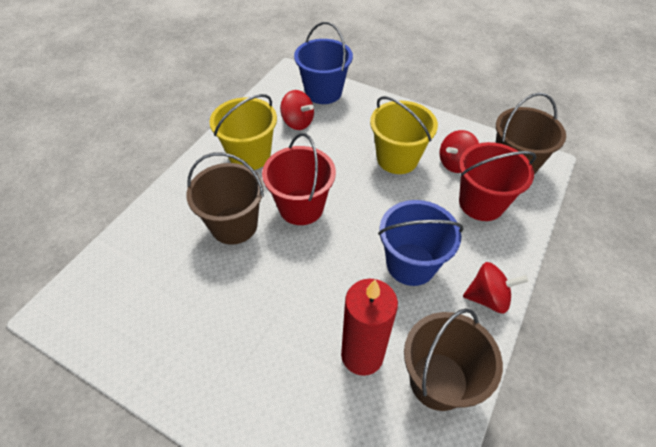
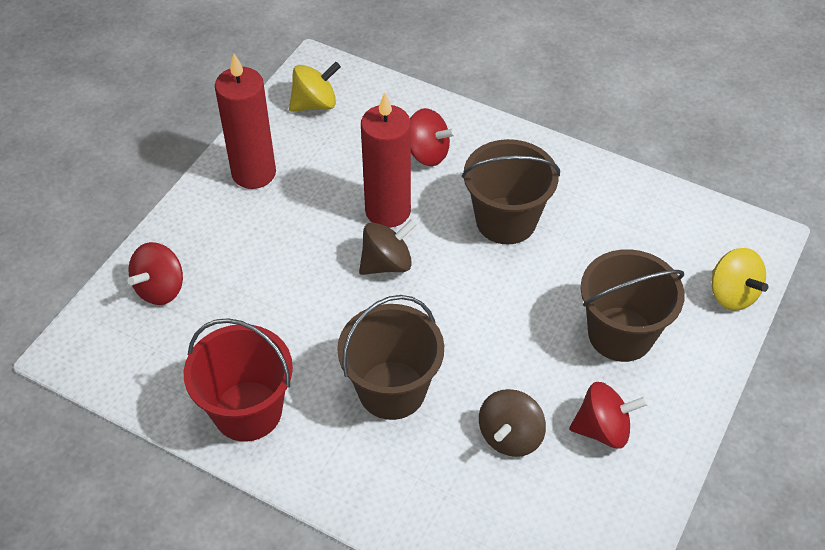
blue bucket: [294,22,353,104] [378,200,464,286] = 2 -> none = 0
brown spinning top: none = 0 -> [359,219,417,275] [479,389,546,457] = 2
red bucket: [262,133,336,225] [459,142,536,221] = 2 -> [184,318,293,442] = 1
red candle: [341,279,398,376] = 1 -> [215,54,276,189] [361,93,411,228] = 2
yellow bucket: [210,94,277,170] [370,96,438,174] = 2 -> none = 0
yellow spinning top: none = 0 -> [289,62,341,112] [712,248,768,311] = 2

